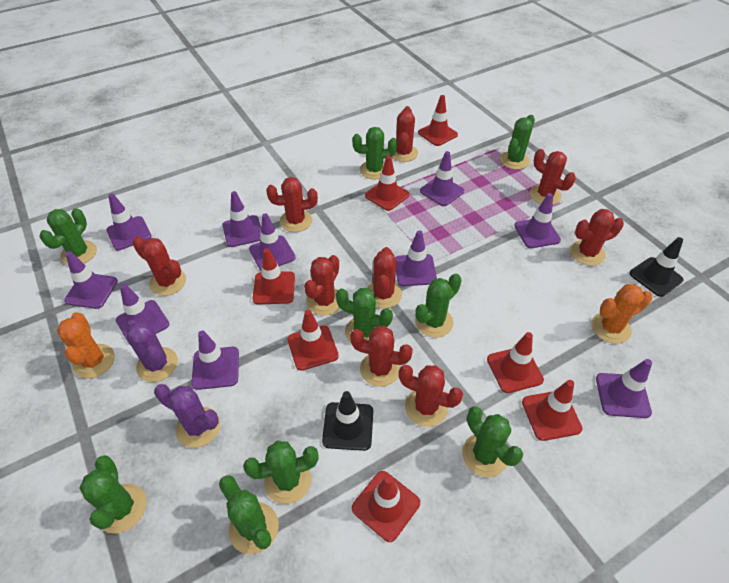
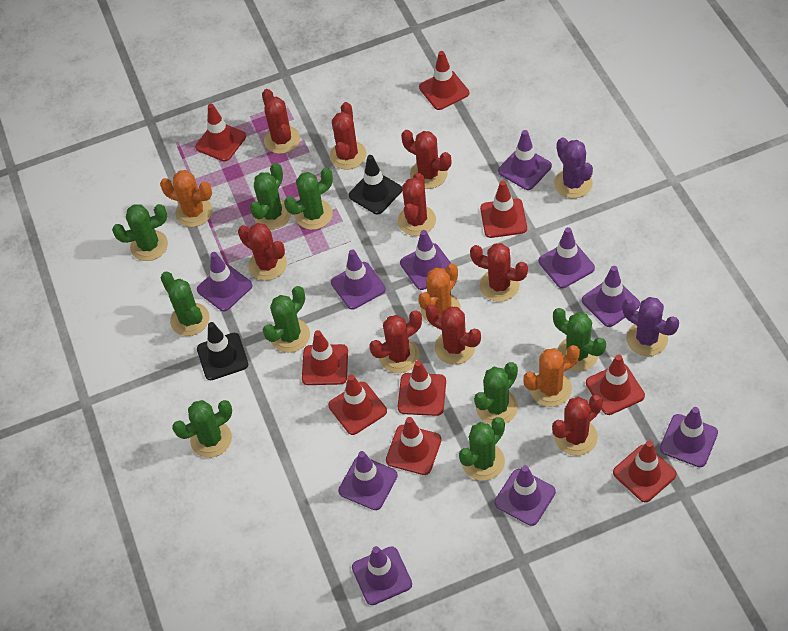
orange cactus: [57,312,115,379] [592,284,652,344] = 2 -> [160,170,213,227] [418,264,461,323] [523,345,580,407] = 3
red traffic cone: [253,248,295,304] [287,310,339,371] [352,471,420,542] [365,155,409,211] [418,95,458,146] [487,332,544,393] [522,380,583,441] = 7 -> [195,104,246,162] [302,330,348,385] [328,374,387,435] [386,417,442,475] [398,360,446,416] [419,51,469,110] [480,181,527,238] [586,354,645,415] [613,441,676,502] = 9

